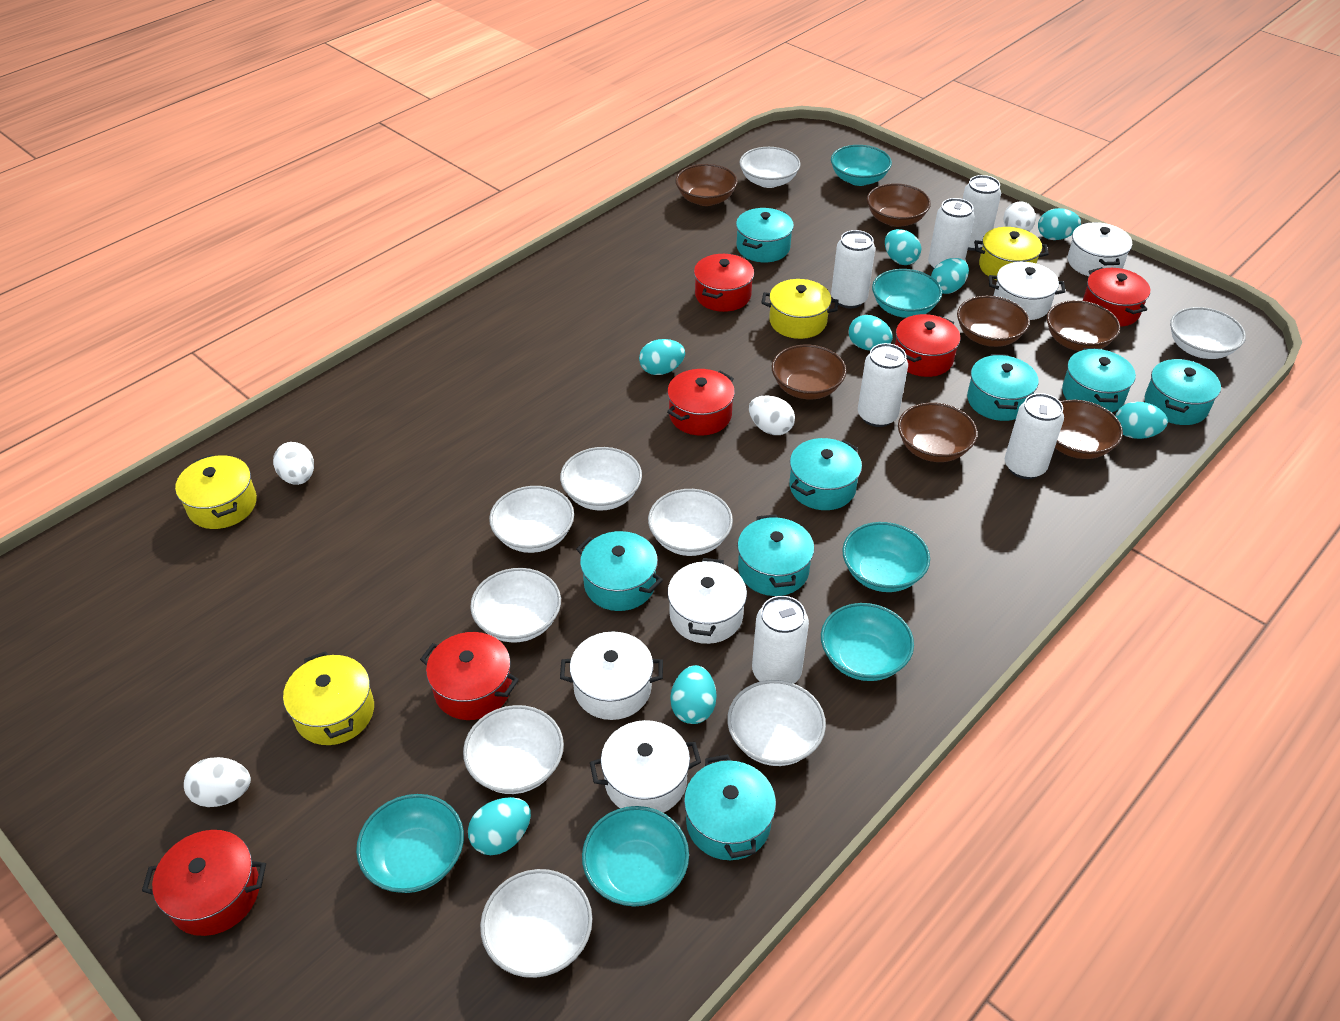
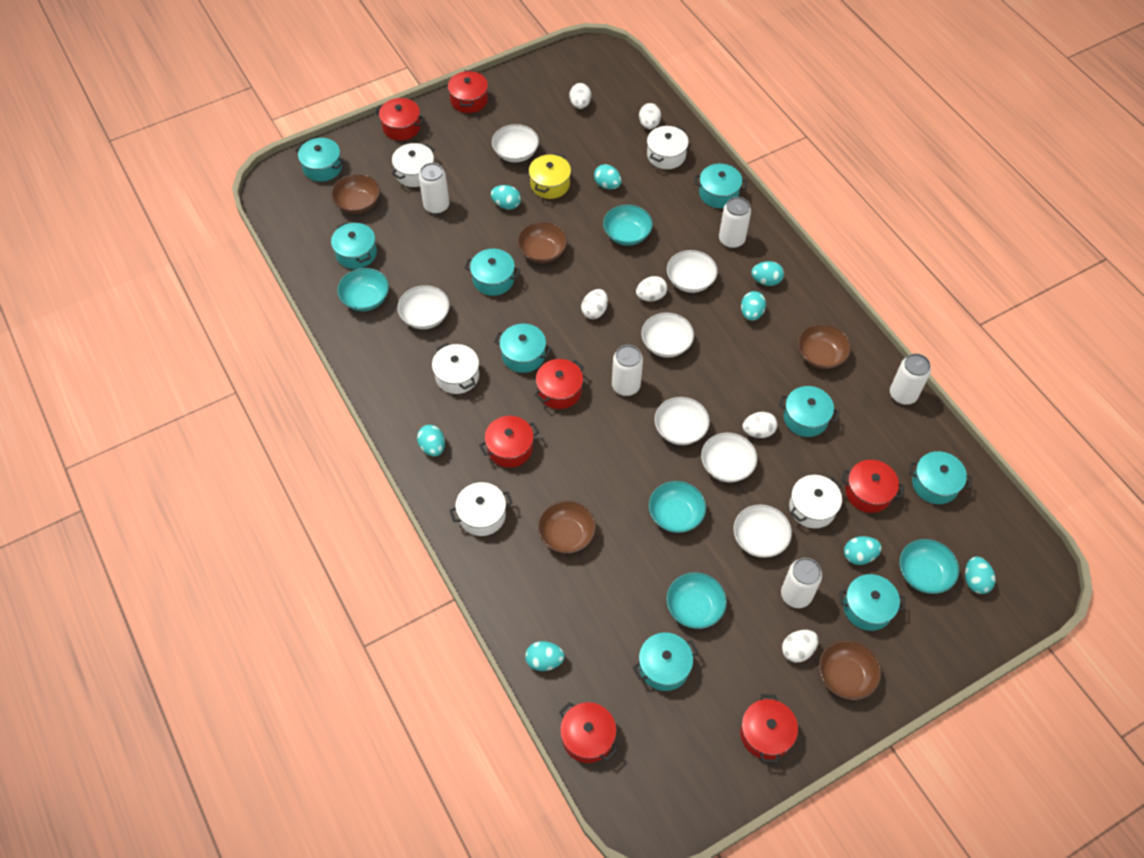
brown bowl: [675,164,738,206] [772,345,847,399] [867,183,931,227] [898,403,978,462] [957,296,1030,347] [1047,300,1120,351] [1055,400,1123,459] = 7 -> [331,174,380,214] [517,222,567,263] [538,501,596,554] [798,324,851,369] [819,640,881,700] = 5
red pot: [142,830,266,936] [420,632,519,720] [667,369,735,436] [694,253,754,312] [895,314,960,377] [1083,267,1150,327] = 6 -> [375,98,425,141] [448,70,488,113] [479,416,539,468] [534,359,584,409] [559,702,618,763] [740,694,798,763] [841,460,904,513] = 7
turquoise bowl: [356,794,464,893] [582,806,689,907] [821,603,914,681] [831,145,892,186] [842,522,930,592] [872,269,942,318] = 6 -> [337,268,389,311] [603,205,653,246] [649,481,706,533] [666,572,727,629] [899,539,959,594] = 5
turquoise pot: [576,531,663,611] [684,754,776,860] [736,208,794,262] [737,514,814,596] [789,438,862,510] [967,354,1039,421] [1062,348,1136,412] [1145,359,1221,425] = 8 -> [295,138,344,182] [331,222,377,269] [465,249,520,296] [494,324,552,373] [633,633,699,691] [694,164,747,208] [779,386,840,437] [840,574,905,631] [909,451,972,504] = 9
white bowl: [463,705,564,794] [470,568,561,643] [480,869,592,978] [489,486,574,553] [560,447,642,511] [648,489,733,556] [727,680,826,766] [739,147,800,188] [1170,307,1246,359] = 9 -> [397,285,450,329] [492,124,539,162] [641,313,694,358] [654,397,710,445] [667,250,718,293] [701,433,757,483] [733,504,792,558] = 7
white can: [752,596,809,683] [831,230,875,308] [858,343,908,427] [928,198,975,269] [963,175,1001,251] [1005,393,1064,479] = 6 -> [419,163,449,214] [612,345,643,396] [719,197,751,248] [781,558,822,608] [890,353,931,405] = 5
white egg: [184,757,251,807] [273,442,314,485] [749,395,795,435] [1003,201,1036,232] = 4 -> [570,83,591,109] [581,289,608,319] [636,276,667,301] [639,103,661,129] [742,412,777,438] [782,630,818,663] = 6
yellow pot: [175,455,257,529] [283,651,374,745] [761,279,839,339] [974,227,1049,280] = 4 -> [529,153,571,199] = 1

